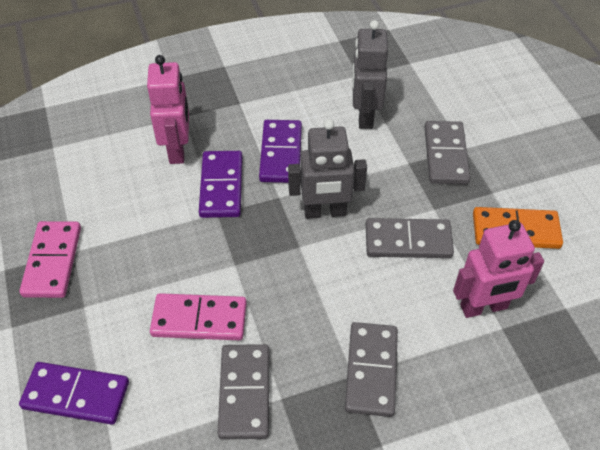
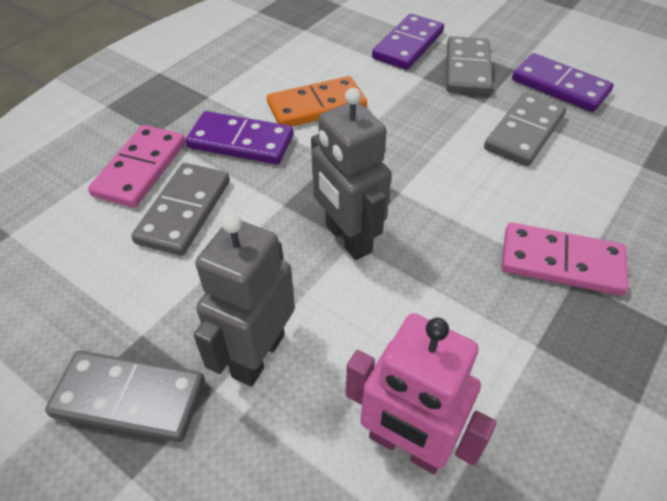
pink robot: [147,55,189,164] [453,220,544,318] = 2 -> [346,313,496,474] = 1

